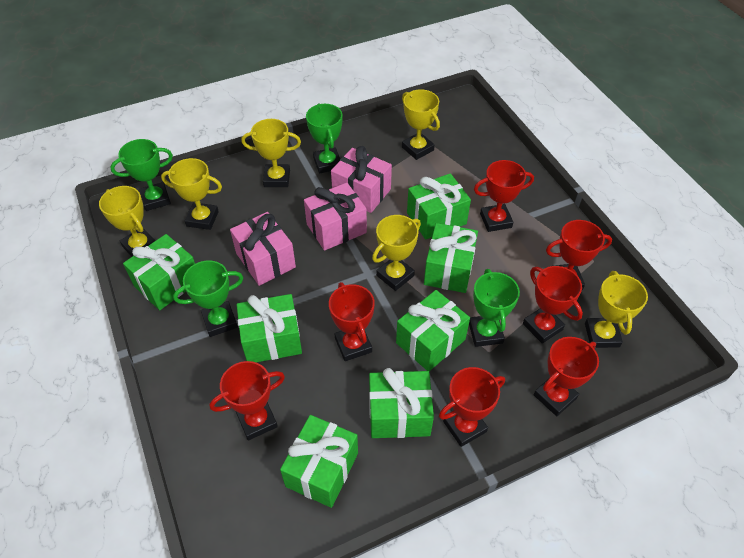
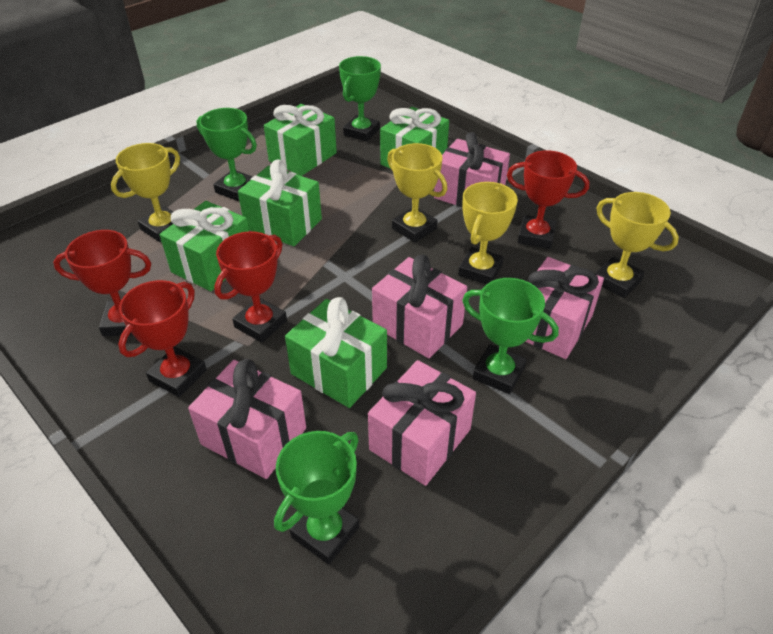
green gift: [123,234,195,310] [237,294,302,362] [280,415,358,508] [369,368,434,438] [396,290,470,371] [407,173,471,239] [424,223,478,293] = 7 -> [159,201,249,291] [238,160,322,246] [264,104,337,176] [285,297,387,408] [380,107,449,169] = 5
pink gift: [230,212,296,286] [304,183,367,251] [331,146,392,213] = 3 -> [188,359,306,479] [368,360,476,486] [372,255,467,358] [434,132,510,207] [525,257,604,359] = 5
red trophy: [210,361,285,440] [329,282,375,361] [439,367,505,447] [474,160,534,232] [523,266,583,344] [534,337,599,416] [546,220,612,290] = 7 -> [53,230,151,336] [118,280,207,397] [214,231,287,343] [507,150,589,249] = 4
yellow trophy: [99,186,155,257] [161,158,222,230] [241,119,301,187] [372,215,421,291] [402,89,440,160] [585,271,648,348] = 6 -> [111,143,180,242] [387,143,447,243] [458,182,518,284] [595,192,679,298] = 4

